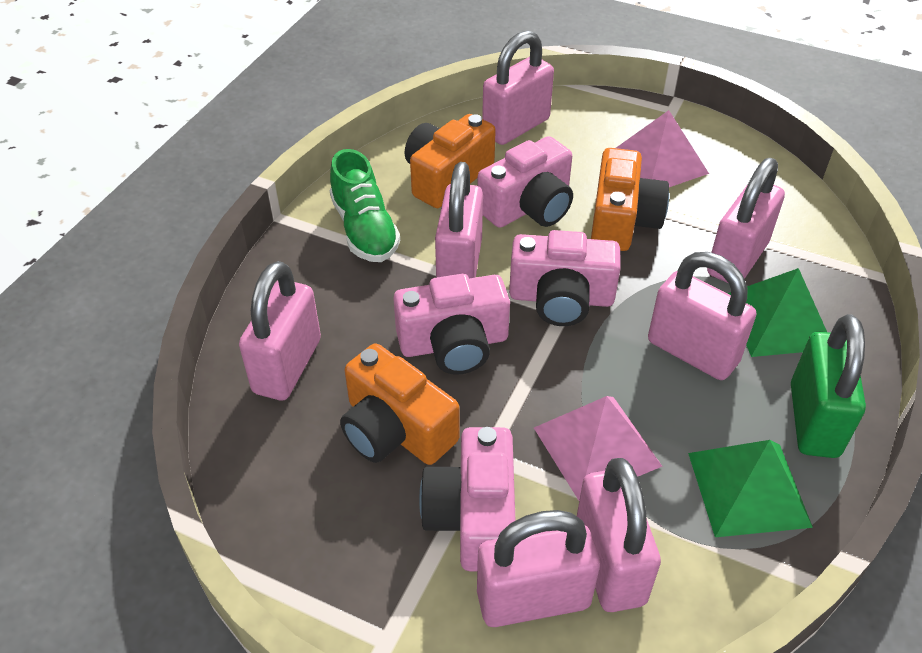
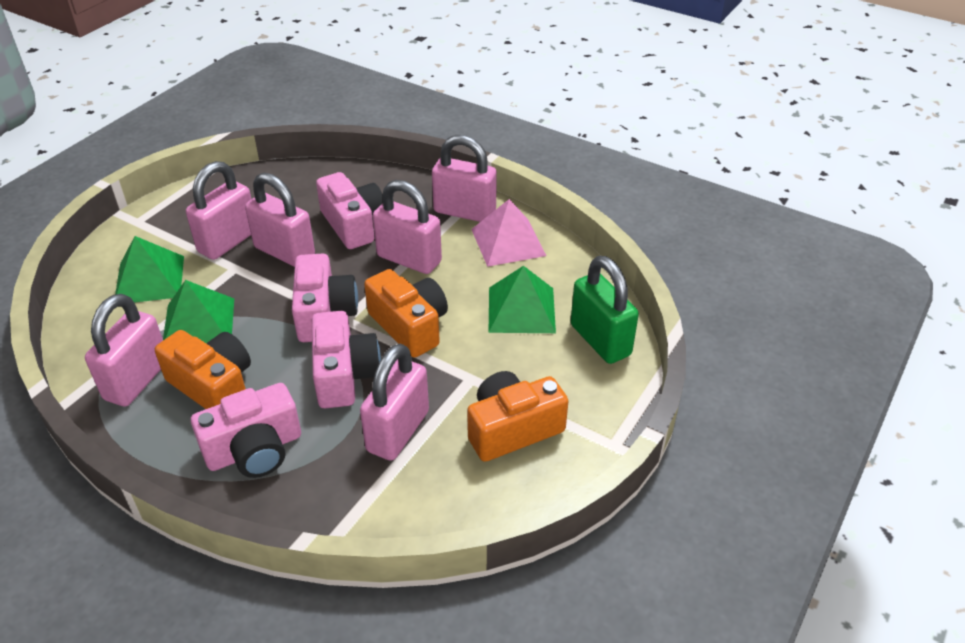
green pyramid: [688,440,813,537] [727,268,827,357] = 2 -> [115,236,184,303] [163,280,234,343] [489,266,556,333] = 3
green shoe: [330,149,400,262] = 1 -> none = 0
pink padlock: [239,261,321,400] [435,162,483,278] [477,510,600,627] [482,30,554,145] [577,458,661,612] [648,252,756,380] [707,158,785,283] = 7 -> [85,294,163,407] [186,161,251,260] [245,173,315,267] [360,344,429,461] [373,180,442,274] [432,135,497,222] = 6
pink pyramid: [534,396,662,500] [616,110,709,187] = 2 -> [471,199,546,267] = 1

